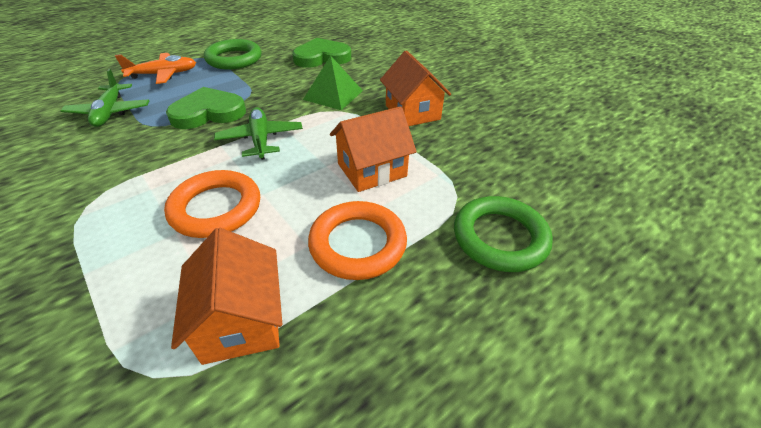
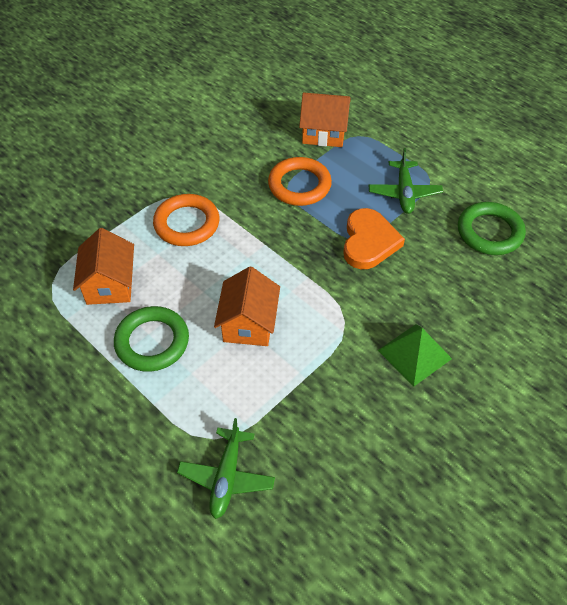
green heart: [166,87,246,129] [292,38,351,68] = 2 -> none = 0
orange heart: none = 0 -> [343,208,405,269] = 1
orange plane: [115,53,196,84] = 1 -> none = 0

